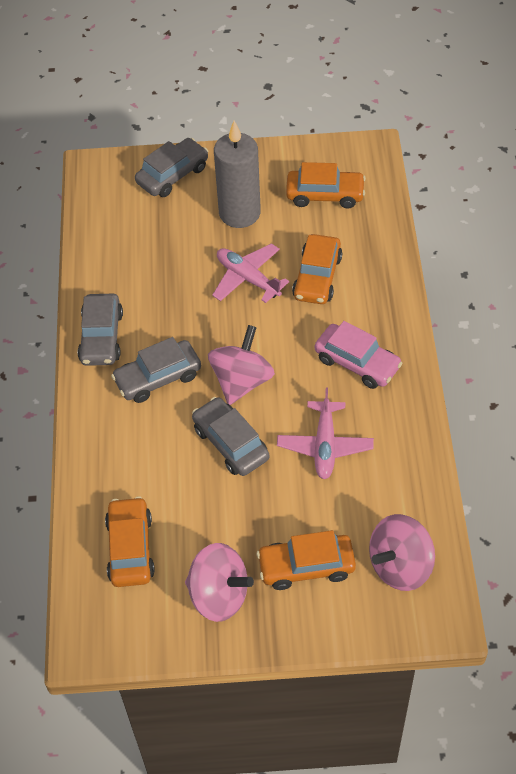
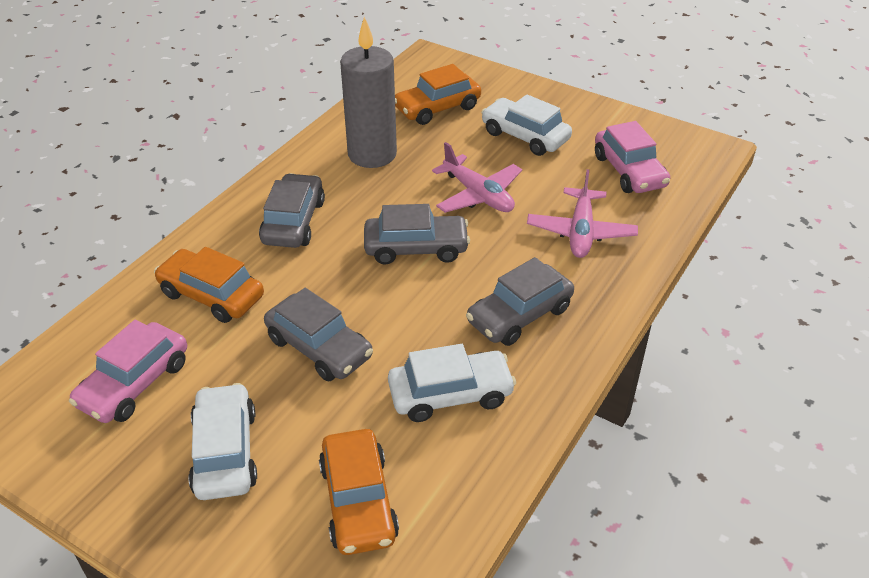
orange car: [105,496,155,587] [257,530,356,590] [286,162,366,209] [292,234,342,304] = 4 -> [154,247,264,323] [319,429,399,555] [395,64,481,125] = 3
pink car: [315,321,403,389] = 1 -> [69,320,187,423] [595,121,670,193] = 2
pink spinning top: [185,543,254,622] [208,325,275,405] [369,514,435,591] = 3 -> none = 0
white car: none = 0 -> [188,383,257,500] [388,344,516,422] [481,94,572,156] = 3

